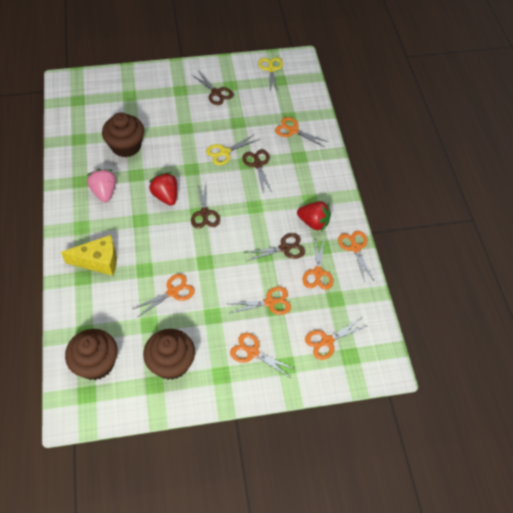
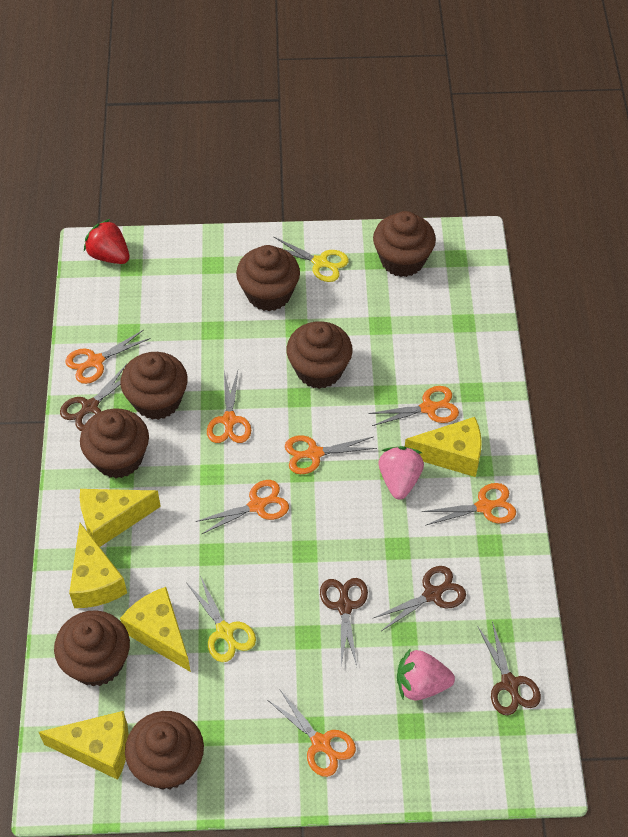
brown cupcake: [65,329,118,380] [102,112,144,157] [143,329,195,380] = 3 -> [54,610,130,687] [80,408,149,478] [121,352,188,420] [125,711,204,790] [236,245,300,311] [287,321,353,389] [373,211,436,277] = 7
pink strawberry: [87,169,116,202] = 1 -> [379,446,424,500] [397,648,455,701] = 2
red strawberry: [149,172,177,206] [297,201,331,231] = 2 -> [84,219,129,264] = 1
yellow cheese: [61,235,117,276] = 1 -> [39,711,129,780] [69,523,127,608] [80,489,161,547] [120,587,191,672] [405,417,482,477] = 5

